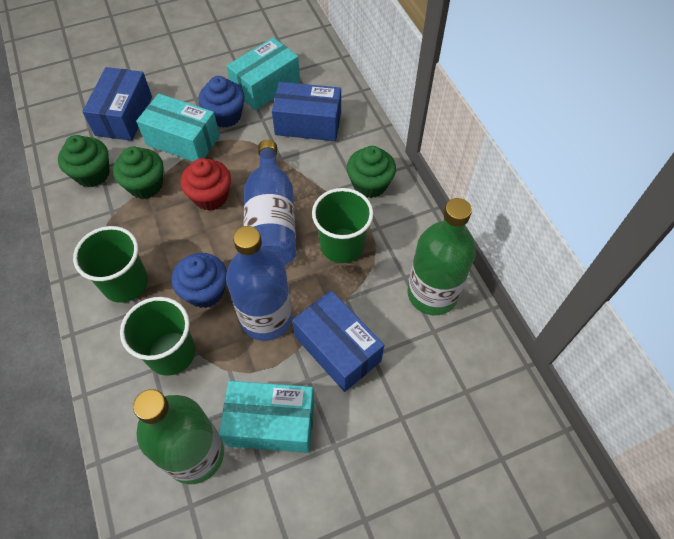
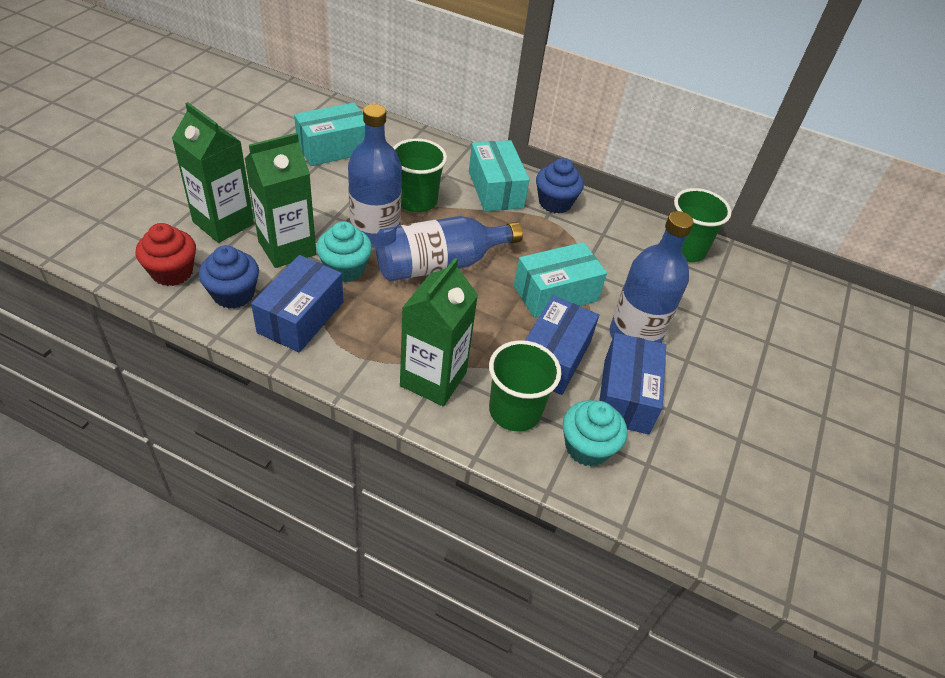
blue bottle: [226,226,292,341] [244,140,296,266] = 2 -> [348,104,402,248] [375,216,523,282] [610,211,694,343] = 3
green bottle: [133,389,224,484] [407,198,476,315] = 2 -> none = 0
green carton: none = 0 -> [172,102,254,243] [245,133,316,268] [400,258,478,406] = 3
green cupcake: [58,135,110,187] [113,146,163,199] [347,146,396,198] = 3 -> none = 0
turquoise cupcake: none = 0 -> [316,221,372,282] [563,400,627,467] = 2

